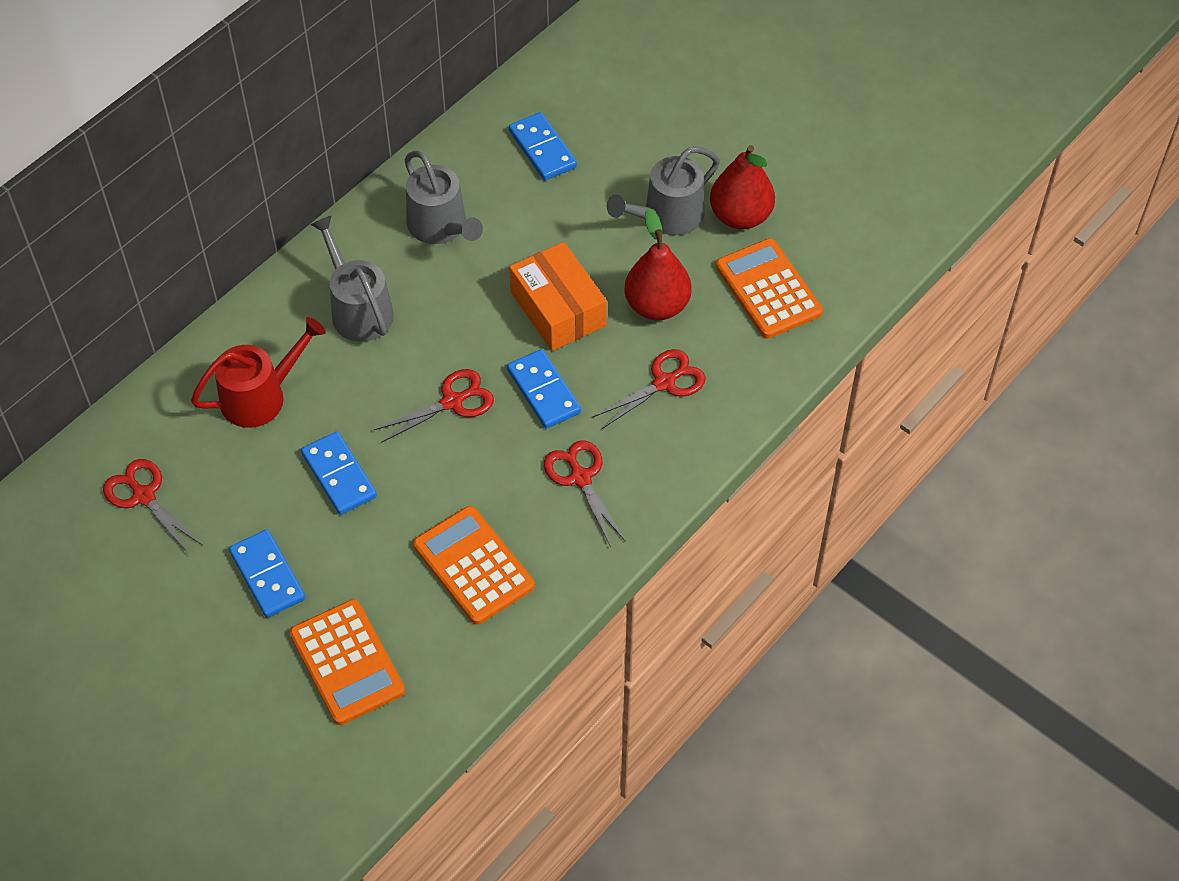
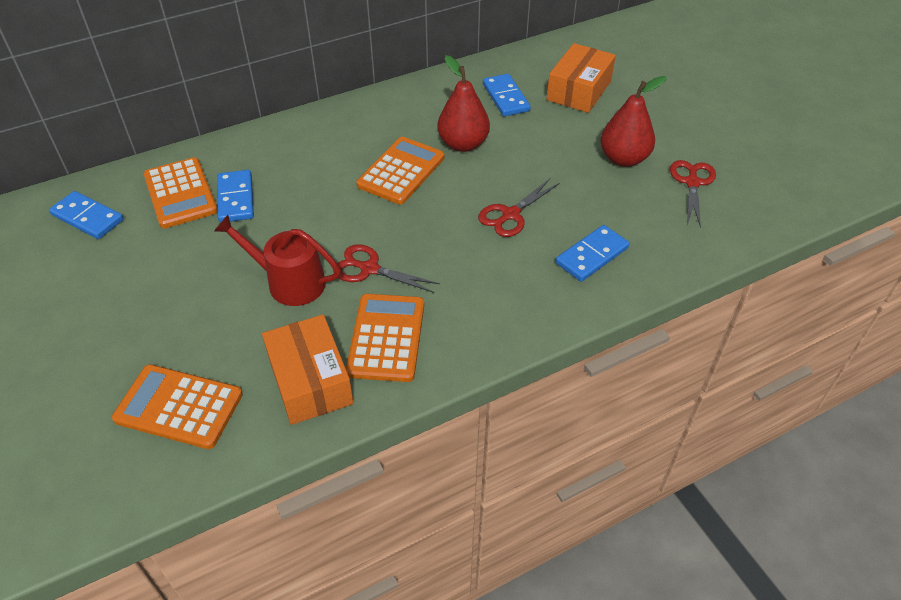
grey watering can: [310,215,394,342] [405,151,483,244] [607,147,720,235] = 3 -> none = 0
orange box: [509,242,607,351] = 1 -> [262,314,354,425] [547,43,616,113] = 2
orange calculator: [290,599,405,725] [413,506,535,625] [716,238,823,339] = 3 -> [112,364,243,449] [144,157,218,228] [346,294,424,382] [356,137,444,205] = 4
red scissors: [103,459,202,554] [374,369,494,443] [544,440,626,547] [593,349,706,429] = 4 -> [333,244,440,293] [478,179,560,237] [670,160,716,228] = 3

